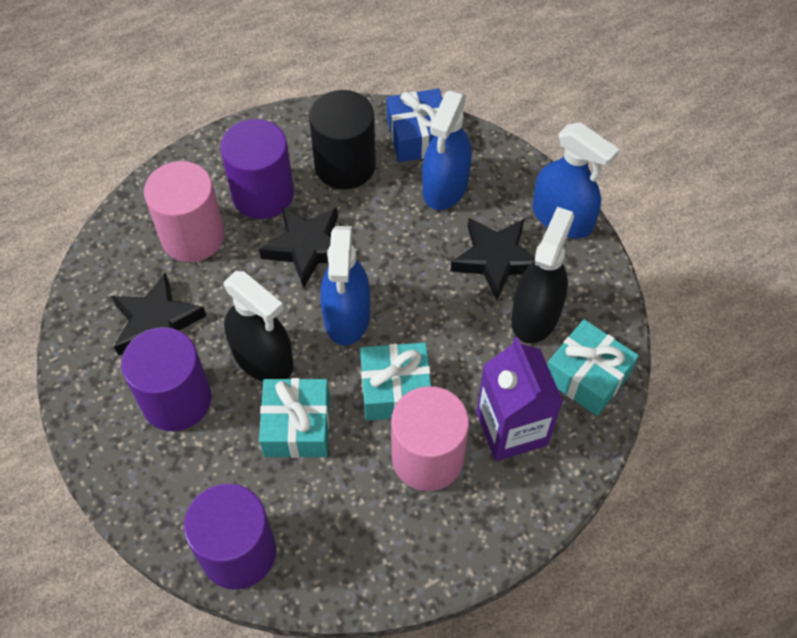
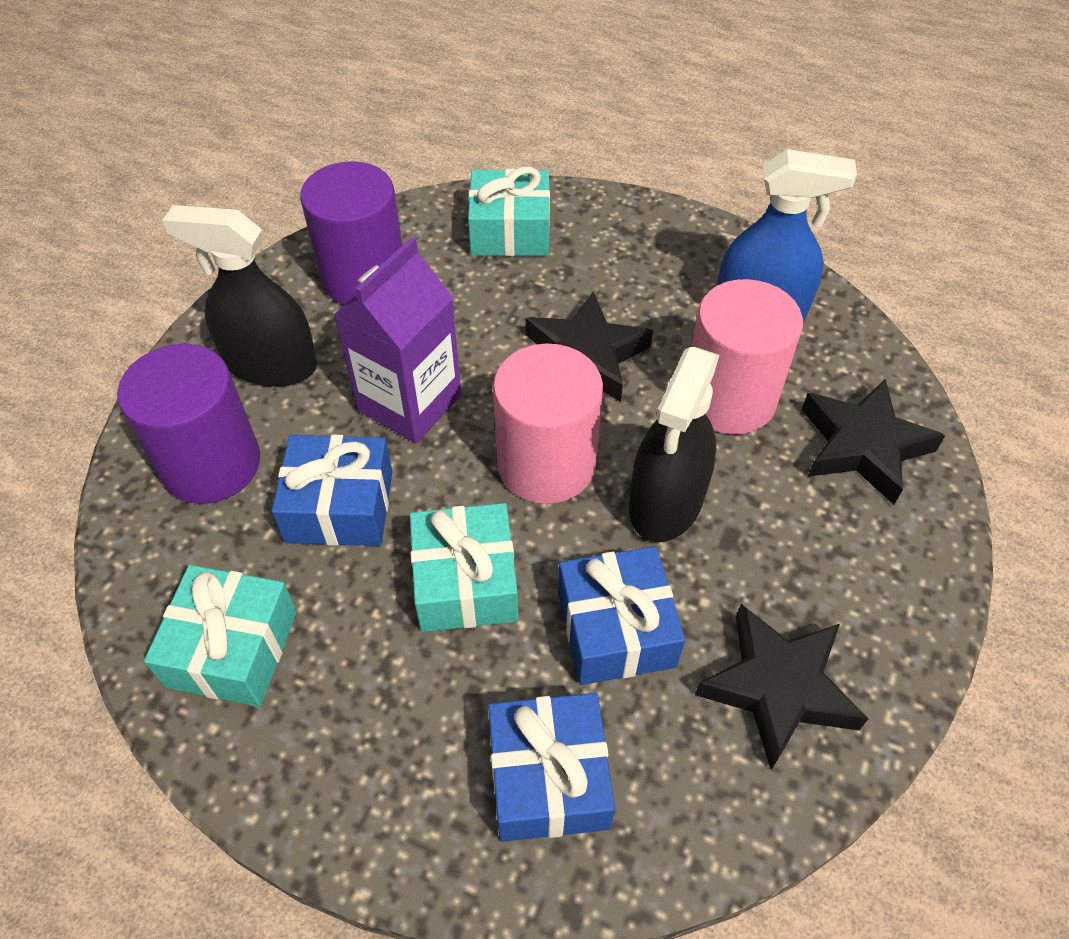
black cylinder: [309,90,376,189] = 1 -> none = 0
blue gift: [387,89,443,162] = 1 -> [272,435,393,546] [488,693,615,842] [558,546,685,685] = 3
blue spray bottle: [320,226,370,346] [422,90,472,210] [533,122,619,238] = 3 -> [717,149,857,320] = 1
purple cylinder: [121,327,211,431] [184,483,276,589] [220,119,294,219] = 3 -> [117,344,260,504] [300,161,402,305] = 2

